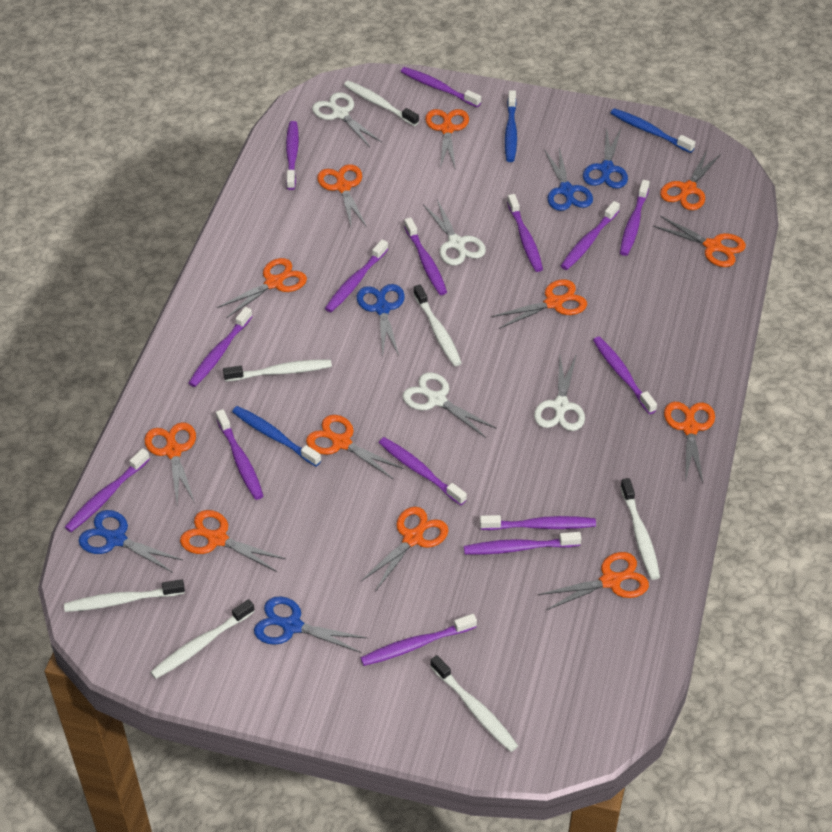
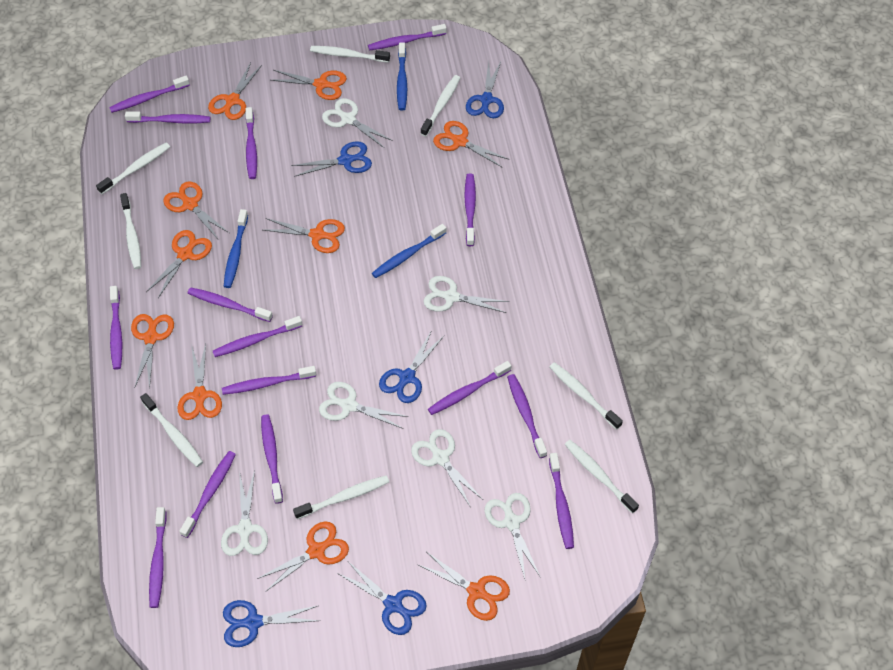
orange scissors: [144,422,196,504] [180,510,286,572] [217,258,307,318] [306,415,404,480] [317,164,367,227] [361,507,448,592] [425,109,469,168] [492,279,587,329] [539,552,649,610] [653,216,746,267] [660,151,721,210] [664,402,715,482] = 12 -> [131,314,174,389] [146,230,212,298] [163,181,229,239] [177,344,222,420] [208,62,262,120] [257,522,349,592] [264,218,345,253] [271,70,347,100] [417,552,510,621] [433,121,508,167] = 10
white scissors: [312,92,382,147] [402,372,497,438] [423,199,486,265] [534,356,585,431] = 4 -> [221,470,268,556] [319,382,409,429] [322,98,393,148] [411,429,483,506] [423,276,509,313] [484,493,540,579] = 6
white toothbrush: [64,579,185,612] [150,599,255,679] [223,359,332,382] [344,81,419,126] [413,284,462,366] [430,655,518,752] [620,478,660,580] = 7 -> [96,143,170,194] [120,193,141,269] [140,393,203,467] [293,475,389,519] [310,46,390,63] [420,75,460,137] [550,362,623,430] [565,440,639,514] = 8

